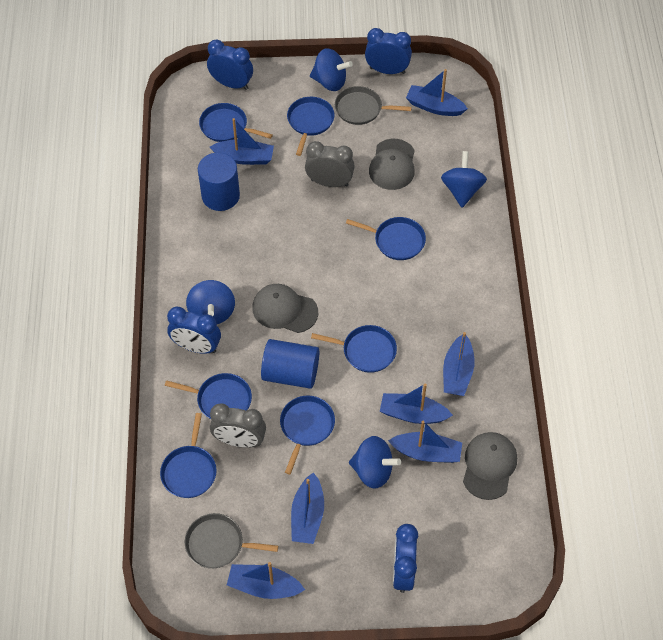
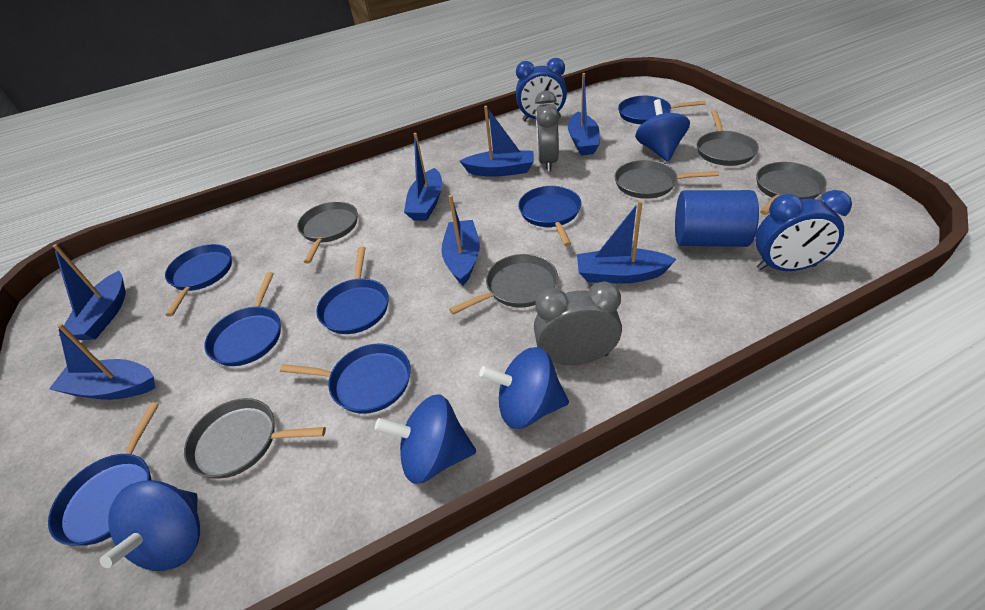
blue clock: [167,307,221,354] [207,40,253,90] [365,28,412,74] [393,524,418,593] = 4 -> [516,58,567,121] [755,190,852,271] = 2
blue cylinder: [198,152,240,211] [261,339,319,389] = 2 -> [675,190,759,247] = 1
grey cap: [252,284,318,333] [369,139,415,190] [463,432,517,500] = 3 -> none = 0
grey pan: [185,513,278,568] [335,86,412,125] = 2 -> [184,398,326,479] [297,201,358,264] [449,254,558,314] [615,160,719,199] [697,110,759,166] [756,162,827,215] = 6

